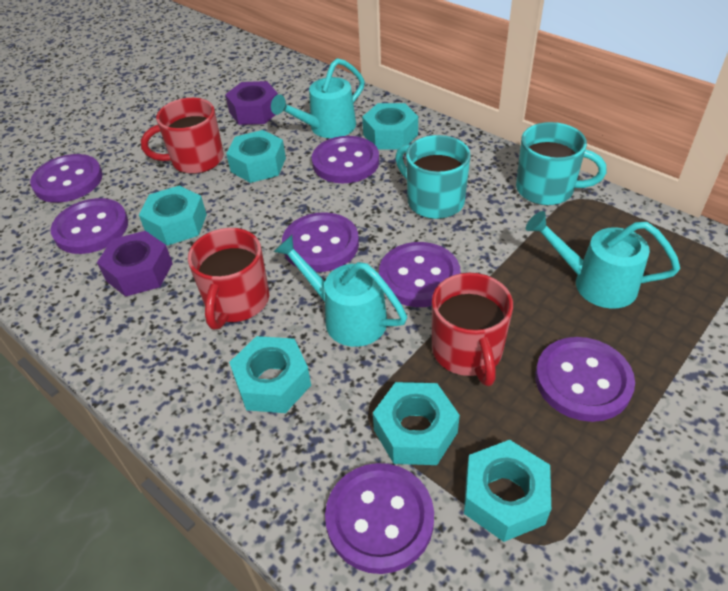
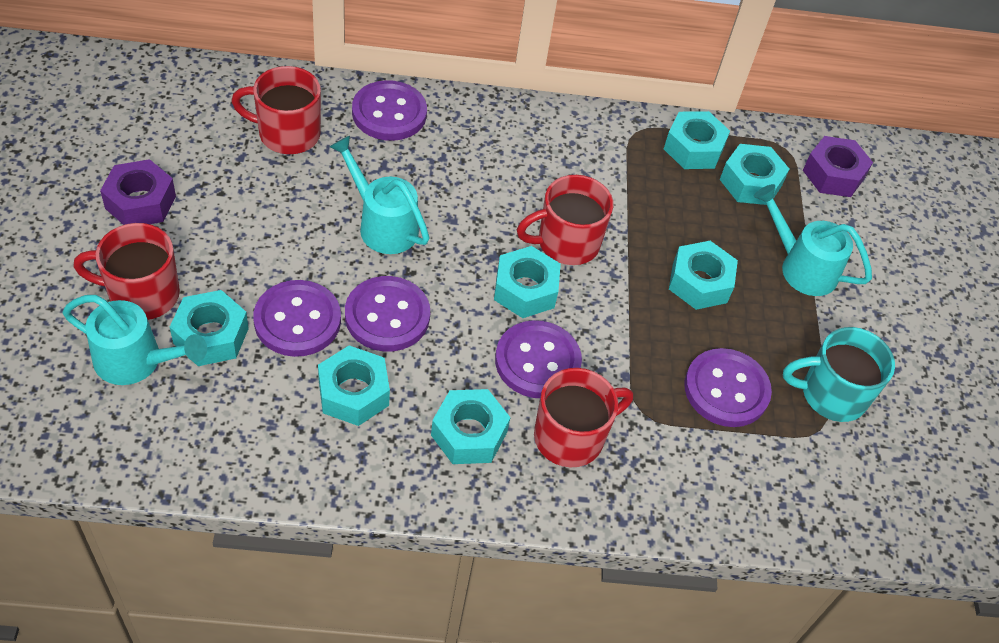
purple button: [30,154,103,203] [51,198,128,254] [282,212,359,272] [312,136,379,183] [325,463,434,574] [379,242,461,307] [535,337,635,422] = 7 -> [253,280,341,357] [345,276,430,351] [352,80,427,141] [495,320,582,398] [684,348,772,427] = 5
red mug: [141,98,224,174] [188,228,269,329] [432,273,513,386] = 3 -> [73,223,180,320] [231,66,321,154] [517,175,613,265] [534,368,633,468] = 4
turquoise mug: [395,135,471,219] [516,122,607,205] = 2 -> [783,327,895,422] = 1
turquoise nut: [139,186,207,246] [226,130,286,183] [229,336,311,413] [362,103,418,149] [373,382,460,465] [464,440,551,542] = 6 -> [170,290,249,366] [318,345,390,426] [431,389,511,464] [494,246,561,318] [664,111,730,169] [669,241,738,310] [720,144,789,205] = 7

